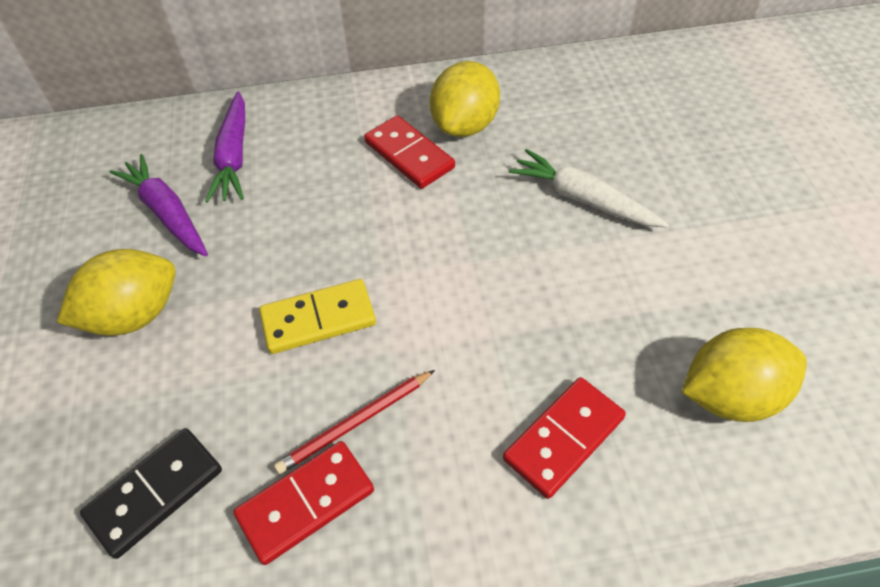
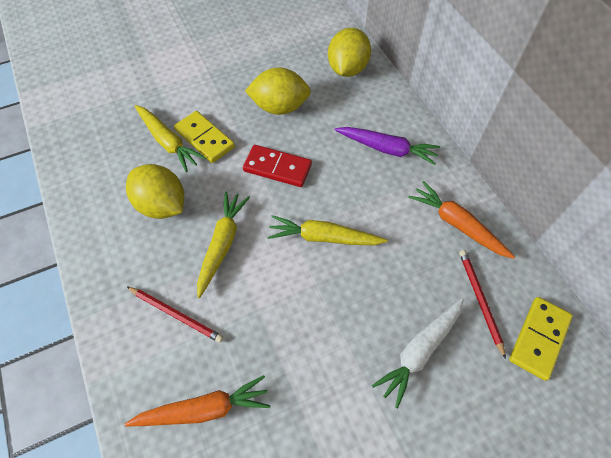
black domino: [80,428,222,559] = 1 -> none = 0
orange carrot: none = 0 -> [124,375,270,426] [408,181,515,259] = 2
purple carrot: [110,154,208,256] [205,91,245,203] = 2 -> [335,127,440,165] = 1
red domino: [233,441,374,565] [364,115,455,189] [503,377,626,499] = 3 -> [243,145,312,187] = 1
red pencil: [274,370,435,474] = 1 -> [127,286,224,343] [459,250,506,359] = 2
yellow carrot: none = 0 -> [135,105,206,172] [197,191,250,298] [267,215,388,245] = 3
yellow domino: [259,279,376,354] = 1 -> [174,111,235,163] [509,297,573,381] = 2

